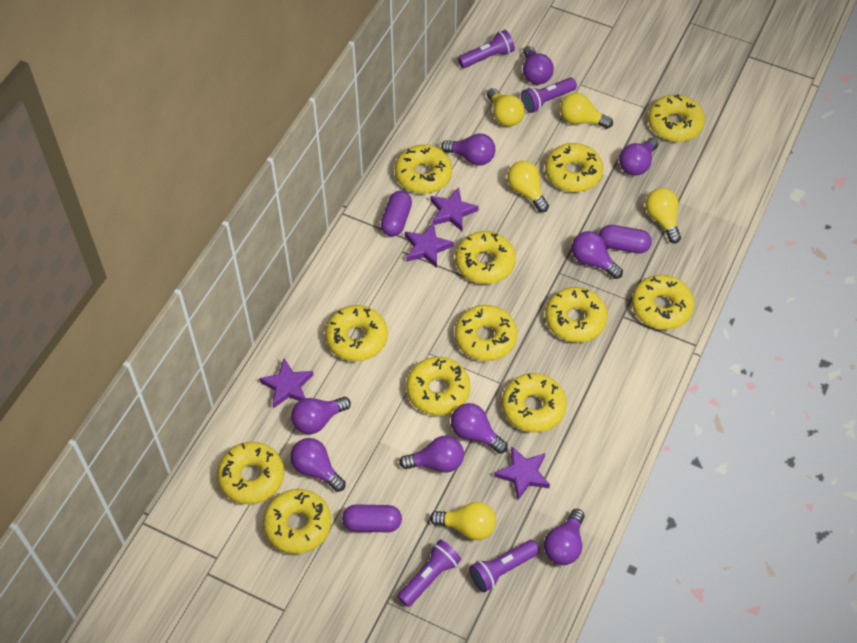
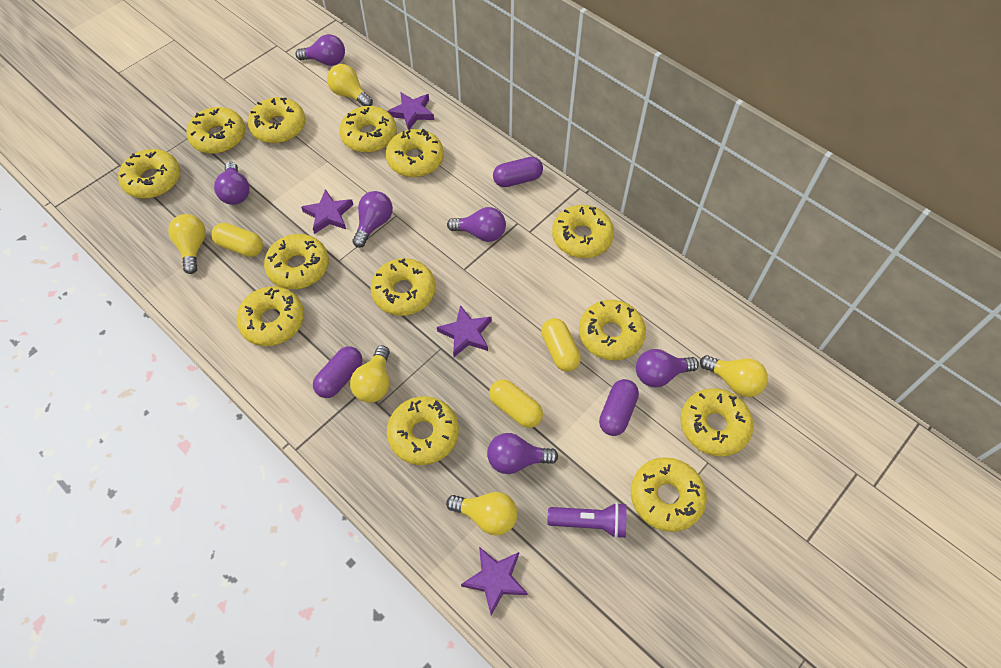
purple flashlight: [397,540,461,607] [458,30,515,68] [469,540,539,592] [521,78,577,113] = 4 -> [548,502,626,539] = 1
purple light bulb: [290,438,346,492] [291,397,351,434] [399,435,464,473] [441,133,495,166] [451,403,508,454] [523,46,554,85] [544,509,585,565] [572,231,623,279] [619,138,658,176] = 9 -> [214,162,249,205] [295,34,345,66] [352,191,393,248] [447,207,506,242] [487,433,558,474] [636,349,699,387] = 6
yellow capsule: none = 0 -> [211,223,263,257] [489,379,543,428] [541,318,581,372] = 3
yellow donut: [217,442,284,505] [263,489,331,554] [325,305,388,361] [395,144,452,194] [406,357,470,415] [455,231,516,284] [455,305,517,361] [502,373,567,433] [545,143,603,192] [545,287,608,343] [632,275,694,330] [648,94,705,142] = 12 -> [118,149,180,199] [186,107,245,154] [236,286,304,346] [248,97,306,143] [264,234,329,290] [339,106,397,153] [371,258,436,316] [386,129,444,177] [387,396,459,465] [552,205,614,258] [579,300,646,360] [631,457,707,532] [680,388,754,457] = 13

